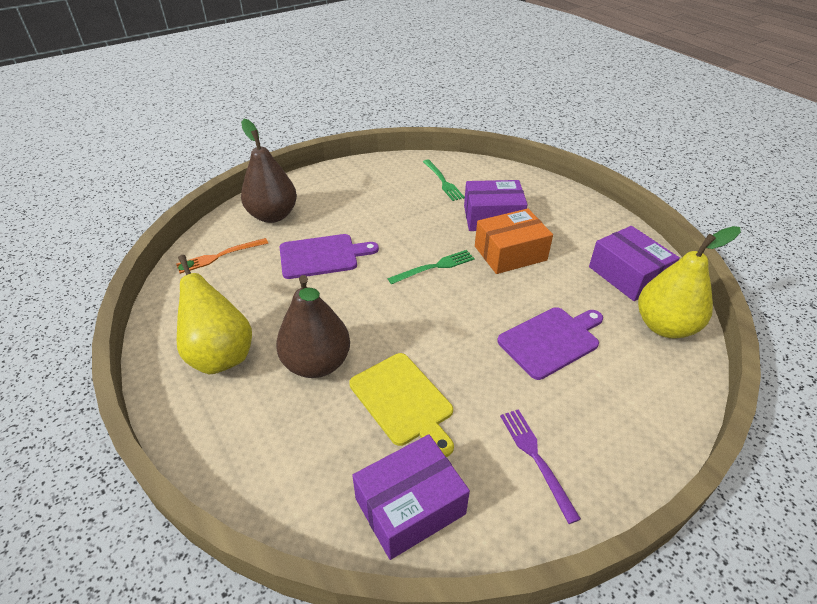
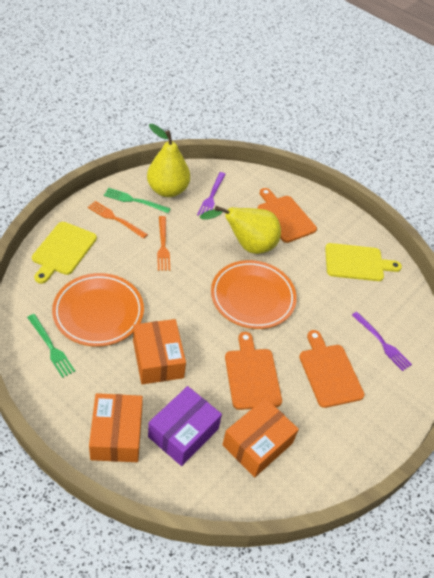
brown pear: [241,119,297,223] [276,275,350,378] = 2 -> none = 0
orange box: [475,209,553,274] = 1 -> [89,393,143,462] [133,319,186,384] [222,398,299,477] = 3
orange cutting board: none = 0 -> [225,332,282,410] [258,188,317,243] [299,330,365,408] = 3
orange fork: [176,238,268,274] = 1 -> [88,201,148,239] [157,216,170,271] = 2
orange plate: none = 0 -> [52,273,144,347] [211,260,297,329] = 2
purple box: [352,434,470,560] [464,180,528,231] [589,226,680,301] = 3 -> [148,386,222,466] = 1
purple cutting board: [280,234,379,279] [497,307,603,380] = 2 -> none = 0
purple fork: [500,409,581,524] = 1 -> [197,172,226,216] [352,312,412,371] = 2
yellow cutting board: [349,353,454,457] = 1 -> [32,222,97,284] [325,243,402,281] = 2

